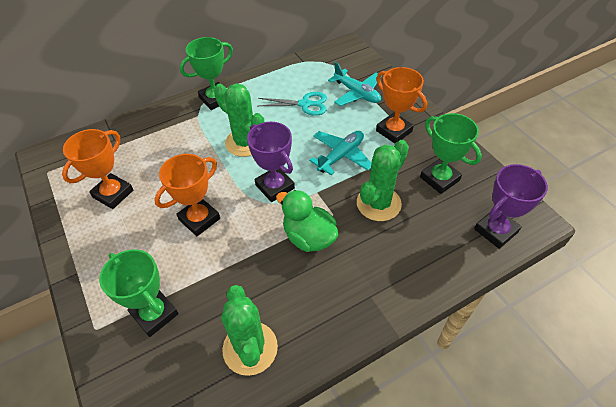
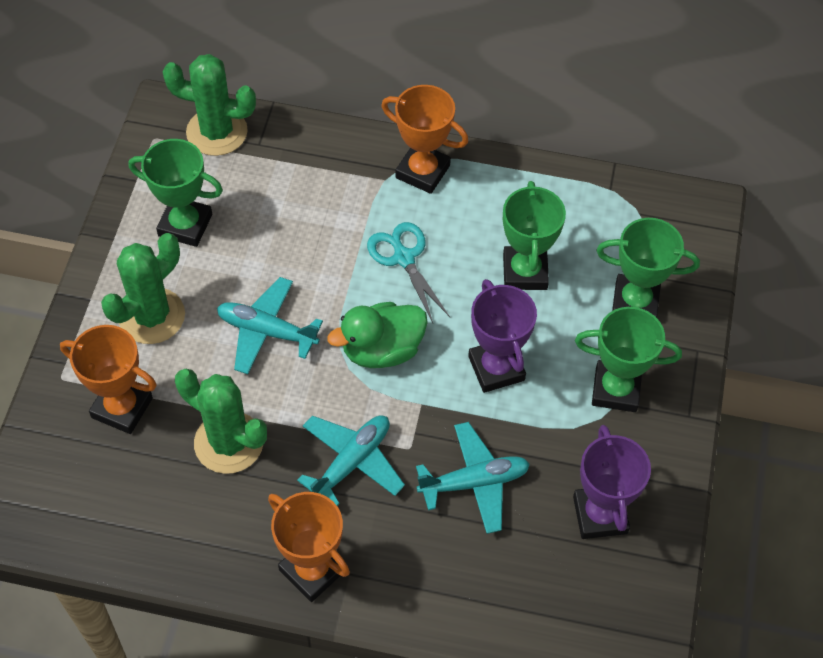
green trophy: [99,249,179,337] [180,37,233,110] [420,113,482,194] = 3 -> [129,139,223,247] [503,181,566,290] [575,307,682,412] [596,218,700,318] = 4
turquoise plane: [309,131,371,175] [328,62,382,106] = 2 -> [217,277,323,374] [297,415,405,506] [416,422,530,534] = 3

